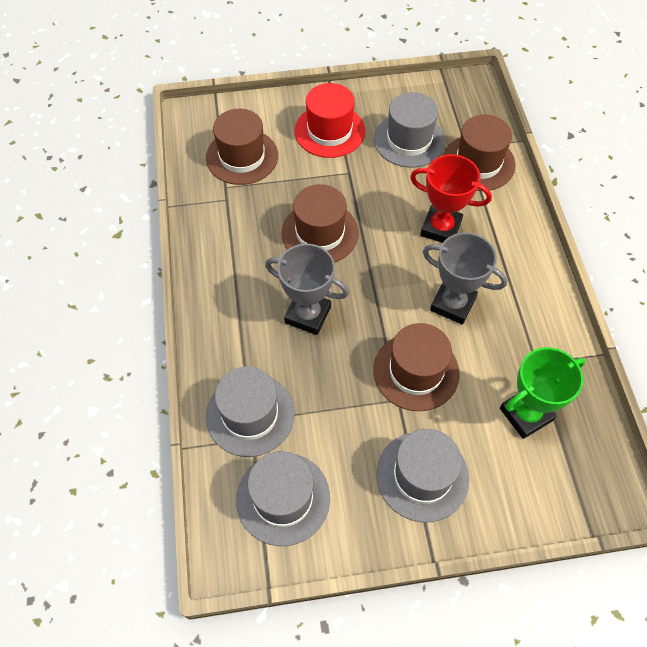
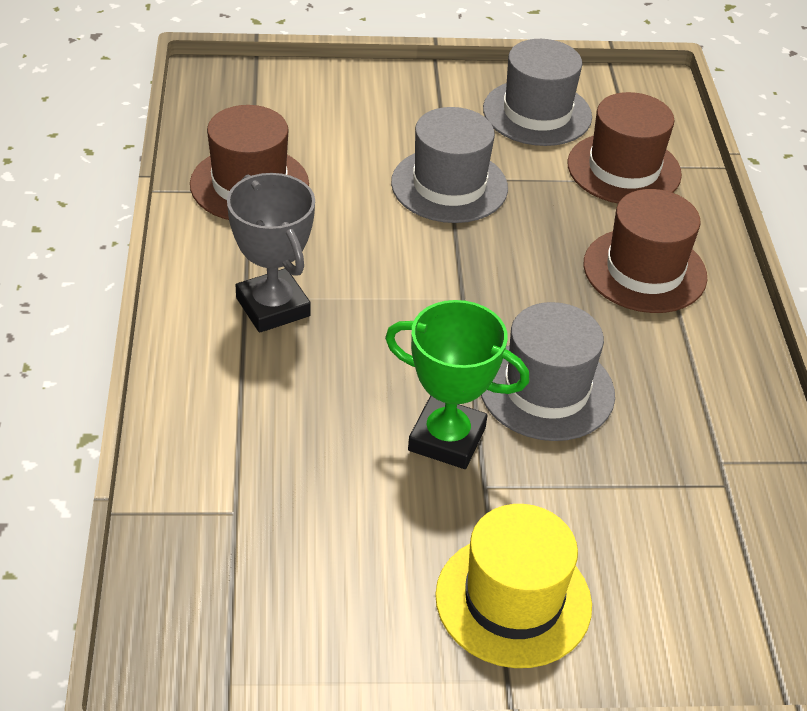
brown hat: [206,109,278,185] [282,184,359,263] [373,323,460,411] [443,115,516,191] = 4 -> [190,105,309,220] [567,92,682,203] [584,189,707,313] = 3
grey hat: [206,367,295,457] [236,451,330,546] [374,92,445,168] [376,429,469,523] = 4 -> [391,107,508,223] [481,302,615,441] [483,39,592,146] = 3
grey trophy: [265,244,349,335] [423,232,507,325] = 2 -> [227,173,315,333] = 1
red hat: [294,83,365,158] = 1 -> none = 0
red trophy: [410,154,492,243] = 1 -> none = 0
yellow hat: none = 0 -> [435,504,592,668] = 1

